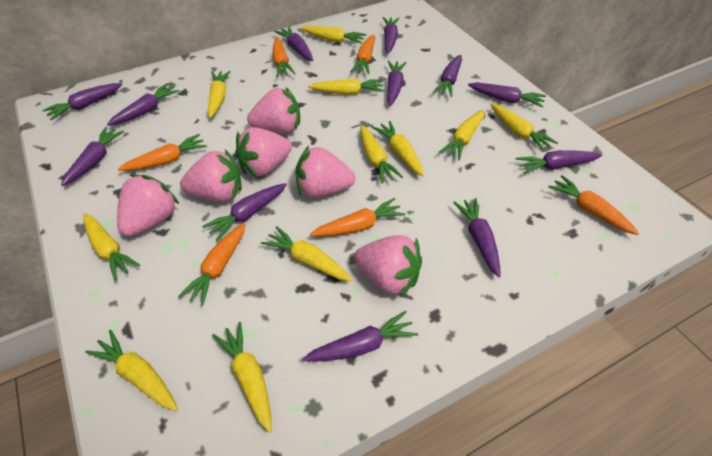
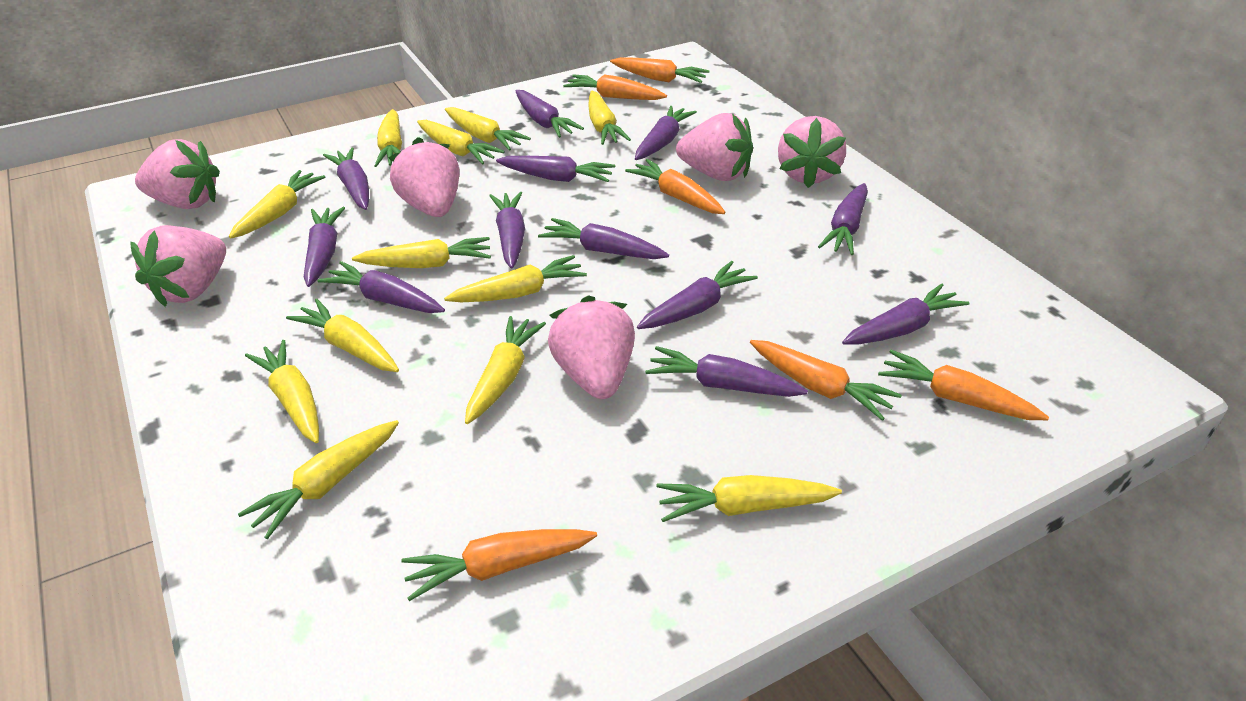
yellow carrot: [83,213,140,281] [85,330,178,411] [207,71,231,118] [212,322,272,433] [261,226,352,281] [301,26,367,44] [308,78,384,95] [360,125,403,184] [372,121,424,176] [439,110,484,160] [491,103,558,152] = 11 -> [229,170,325,239] [238,420,399,539] [245,340,319,443] [286,299,399,372] [352,237,491,268] [374,109,402,167] [417,120,505,164] [444,255,587,302] [445,107,531,151] [465,316,546,424] [588,91,631,145] [657,475,842,522] = 12

